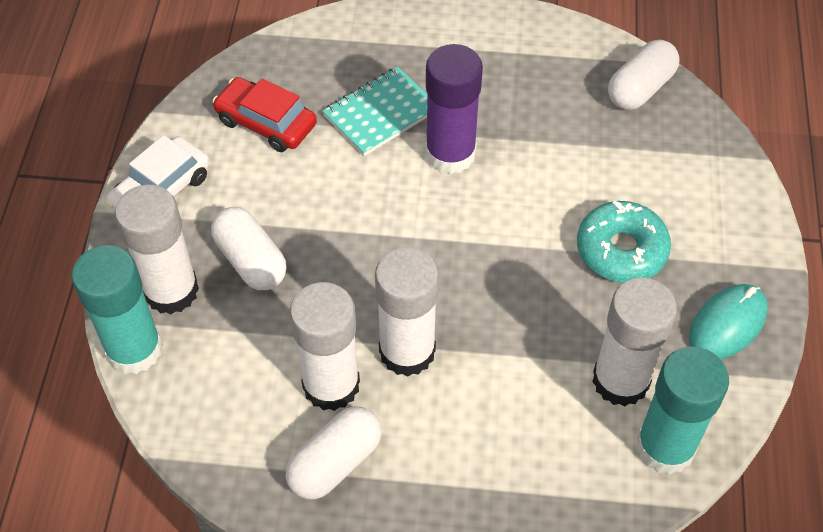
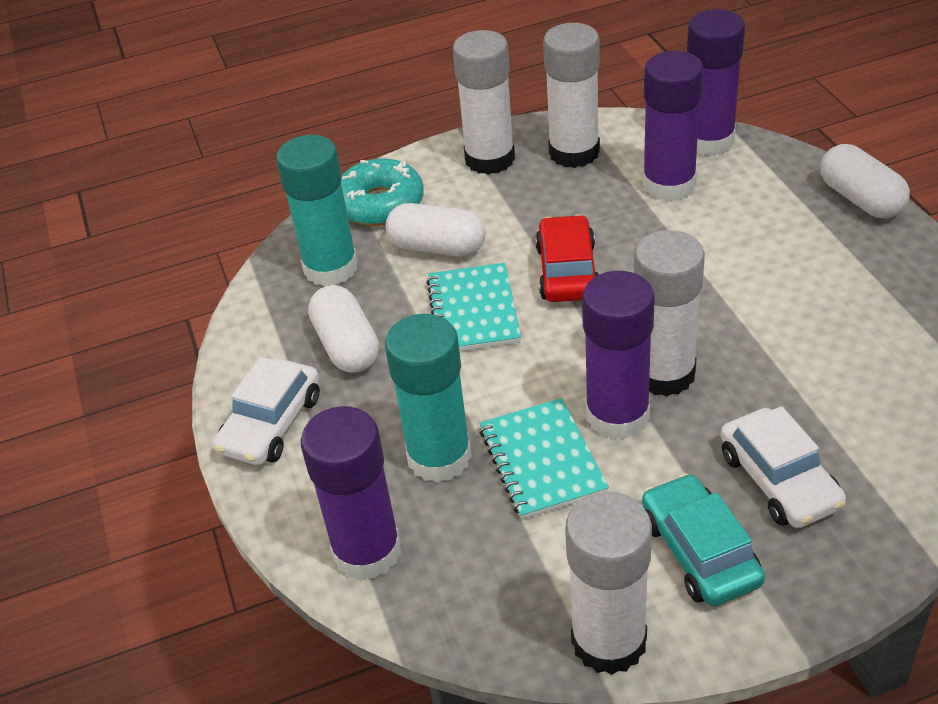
purple glue stick: [425,44,483,174] = 1 -> [301,406,401,580] [582,271,655,439] [643,51,704,201] [687,9,745,156] = 4
turquoise car: none = 0 -> [642,473,765,606] = 1
turquoise mouse: [689,284,768,359] = 1 -> none = 0
turquoise notebook: [323,67,427,156] = 1 -> [426,263,521,351] [479,398,609,520] = 2
white car: [106,135,209,210] = 1 -> [213,357,320,465] [720,406,846,528] = 2

